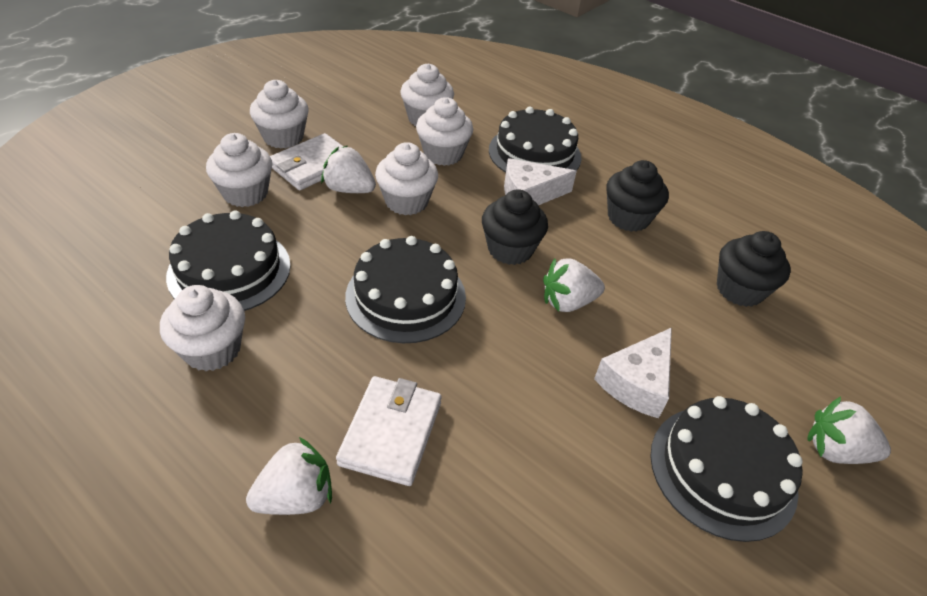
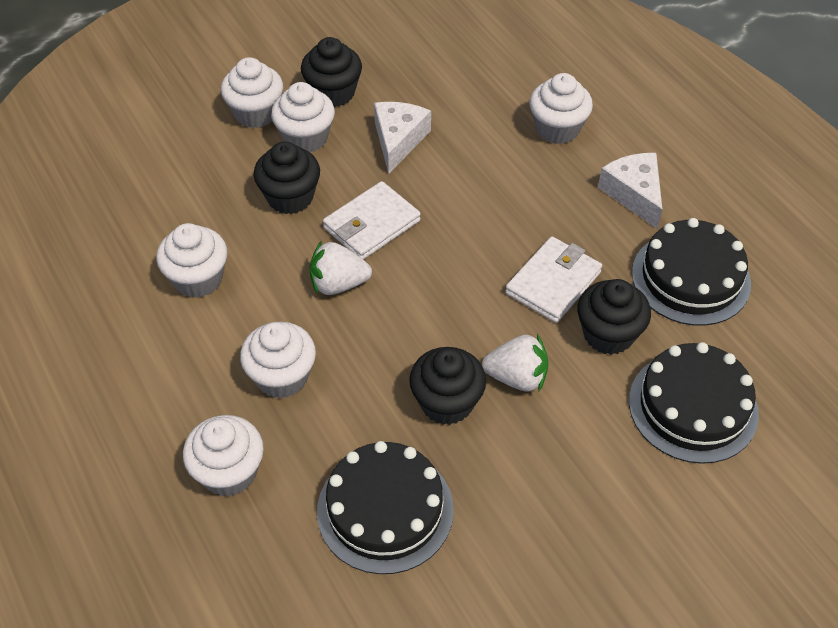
black cake: [166,210,291,311] [345,236,466,343] [489,107,582,173] [650,396,803,542] = 4 -> [317,441,454,574] [629,342,759,464] [632,218,751,326] = 3
black cupcake: [482,189,548,265] [606,160,669,232] [717,231,790,307] = 3 -> [254,142,320,214] [301,37,362,107] [409,347,486,425] [577,279,651,355] = 4
white strawberry: [246,437,332,515] [321,146,376,193] [543,258,605,312] [807,396,891,464] = 4 -> [309,240,372,295] [482,334,549,391] = 2

